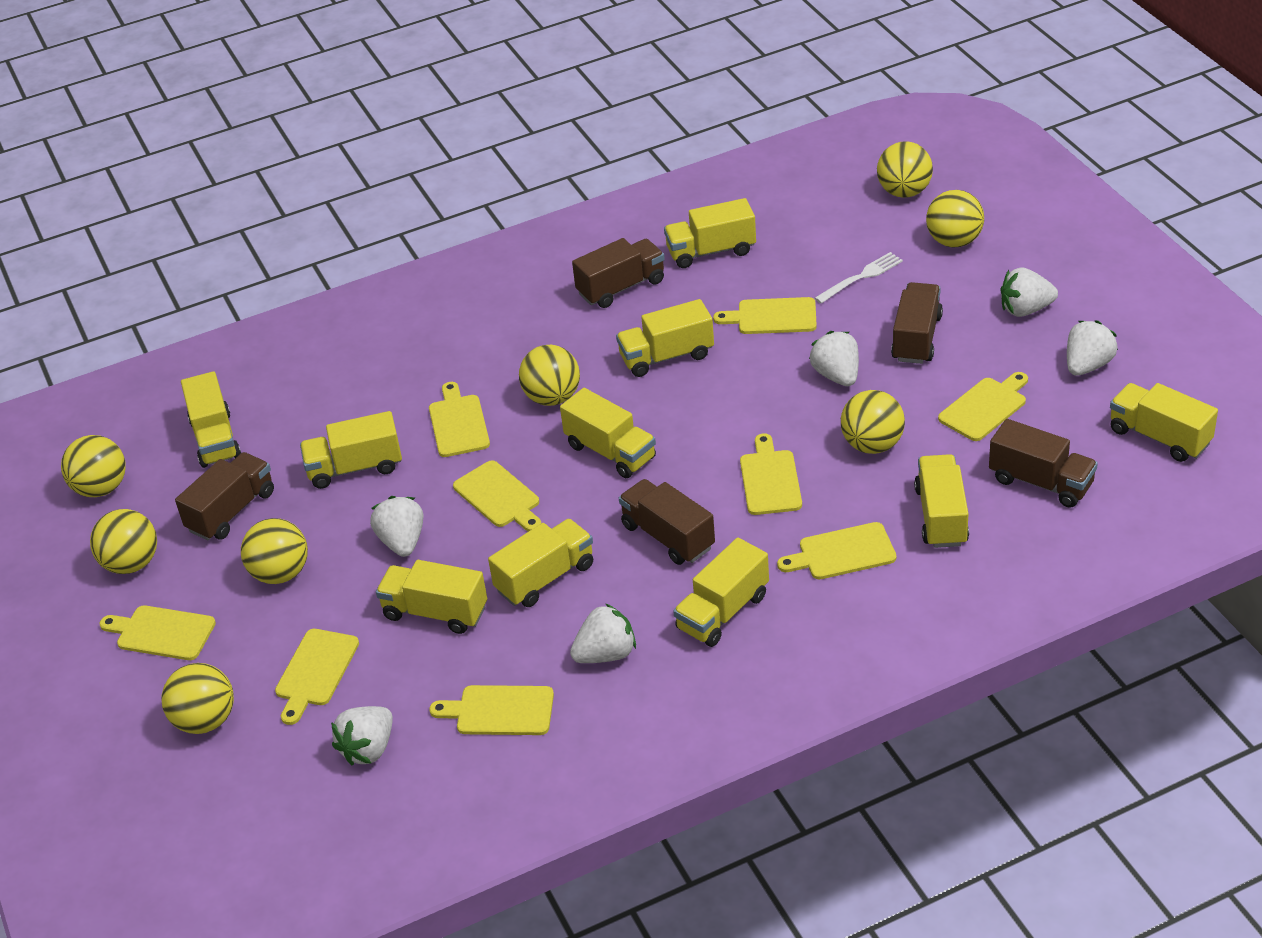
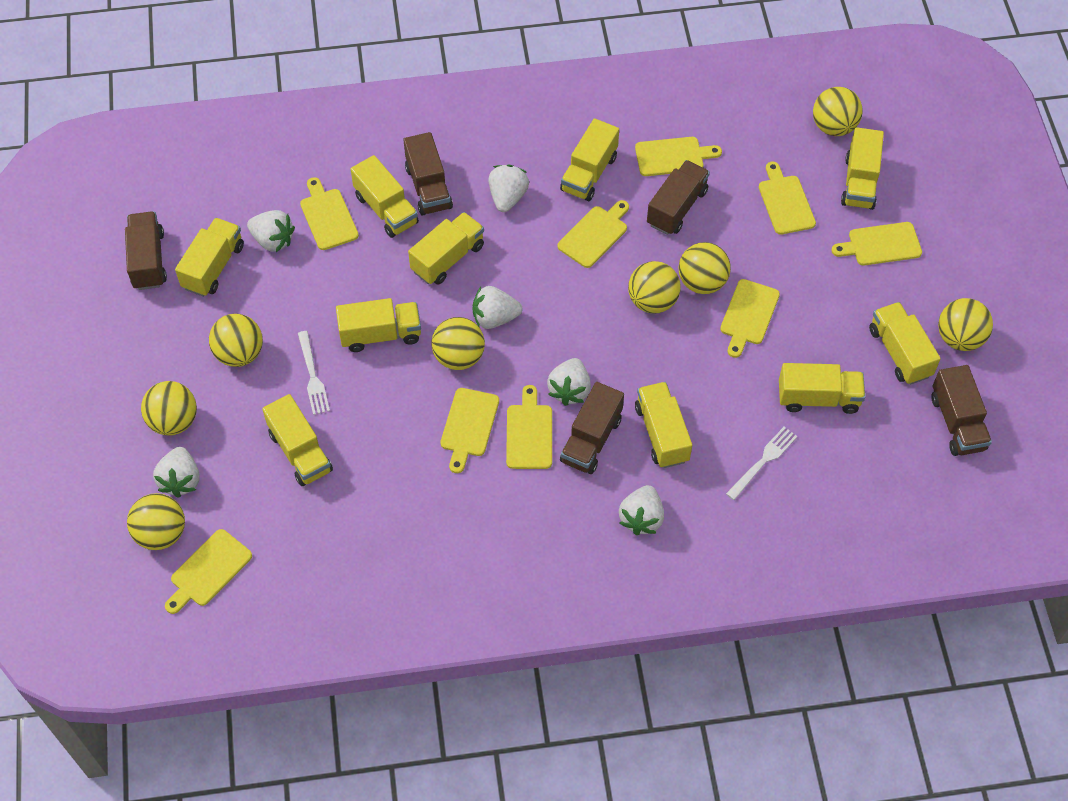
white fork: [815,252,903,303] = 1 -> [298,331,330,415] [726,427,798,500] = 2

